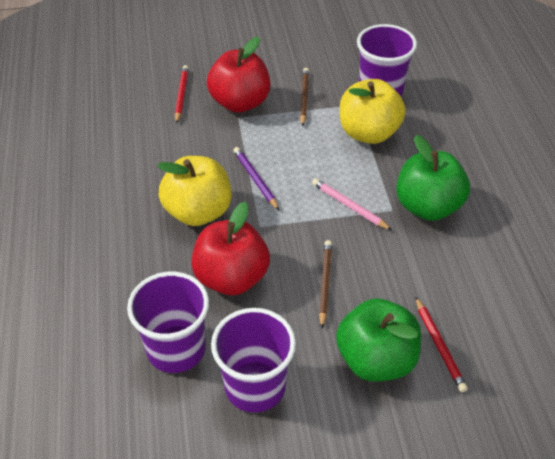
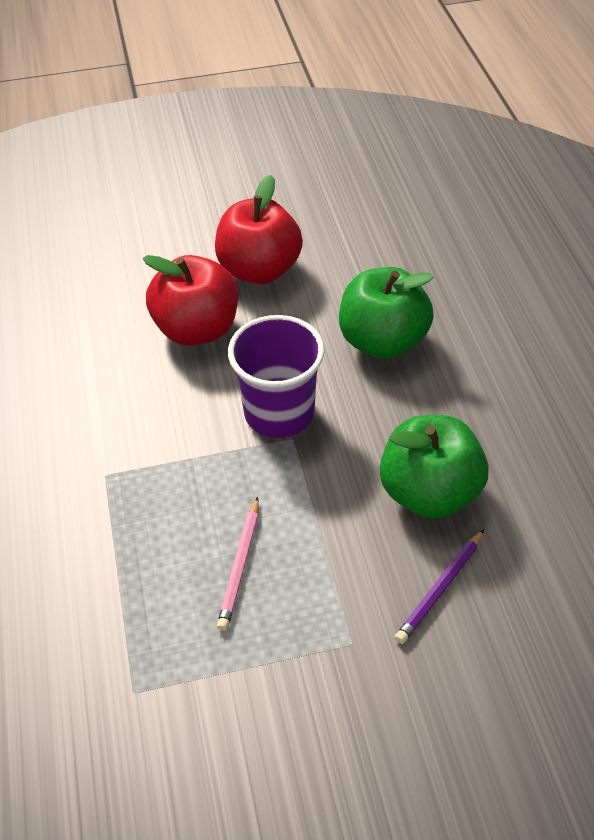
brown pencil: [300,68,309,126] [319,240,332,328] = 2 -> none = 0
purple cup: [127,272,209,373] [211,308,296,413] [357,24,417,96] = 3 -> [228,315,325,438] = 1
red pencil: [175,65,189,124] [415,297,468,392] = 2 -> none = 0
yellow apple: [157,156,232,226] [340,79,406,144] = 2 -> none = 0

